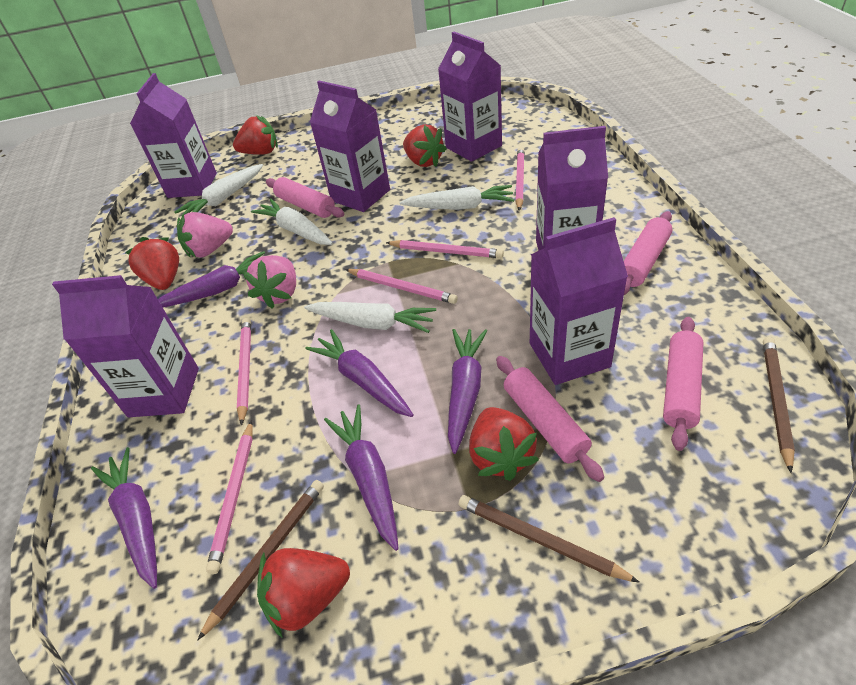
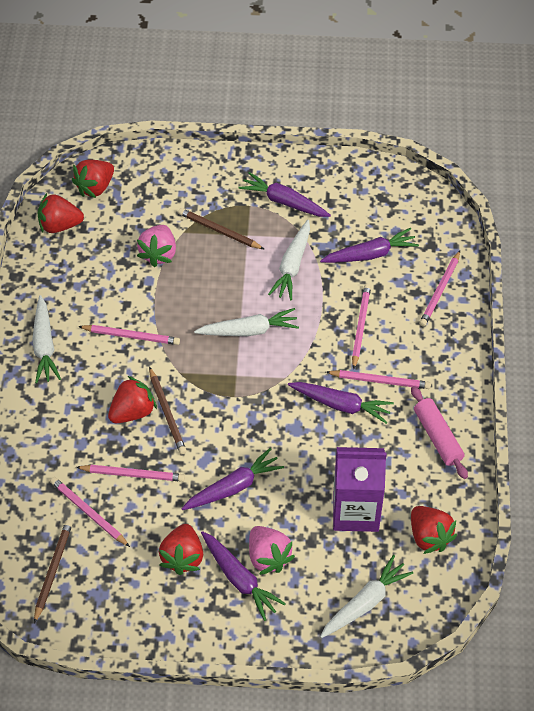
pink pencil: [206,420,253,574] [237,318,251,426] [345,269,458,304] [386,240,504,258] [515,147,525,211] = 5 -> [50,477,130,547] [76,465,185,482] [78,325,180,345] [326,370,431,389] [352,284,371,370] [419,251,460,327] = 6
pink rolling pin: [266,177,344,218] [496,356,604,482] [624,211,672,295] [663,317,704,451] = 4 -> [411,386,468,479] = 1
purple carton: [52,275,199,417] [130,73,217,198] [310,81,390,212] [438,32,502,162] [530,217,628,385] [536,126,608,251] = 6 -> [333,447,387,532] = 1

